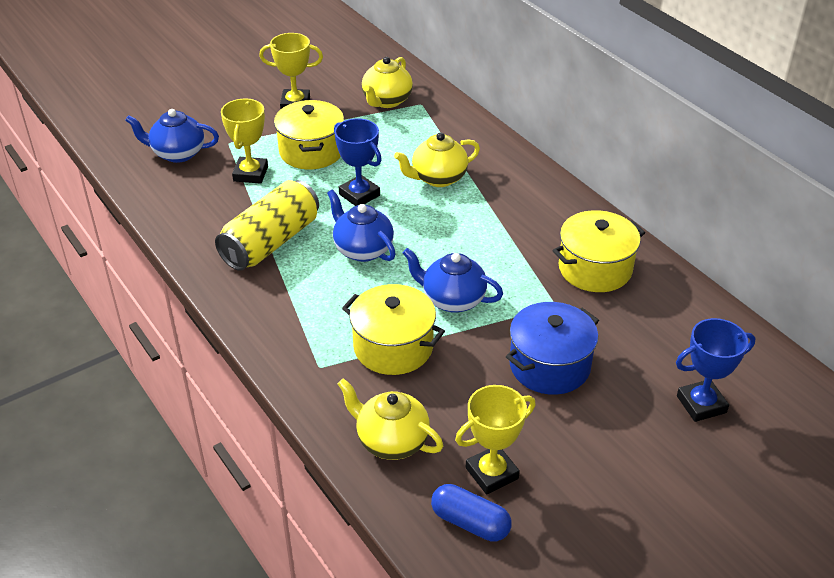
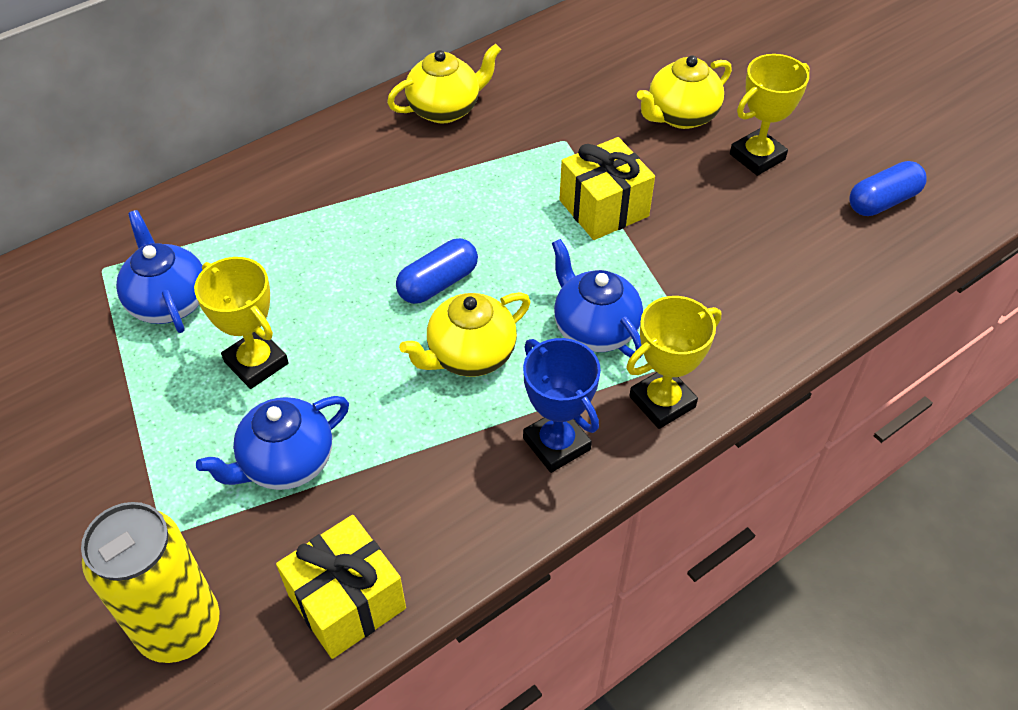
blue capsule: [431,484,512,542] = 1 -> [396,238,478,304] [850,161,927,216] = 2
blue pot: [506,302,599,395] = 1 -> none = 0
blue trophy: [334,118,382,206] [676,318,755,422] = 2 -> [523,338,601,473] = 1
yellow gift: none = 0 -> [276,515,406,659] [559,137,655,240] = 2
yellow pot: [274,100,344,169] [342,284,445,375] [552,210,645,292] = 3 -> none = 0

